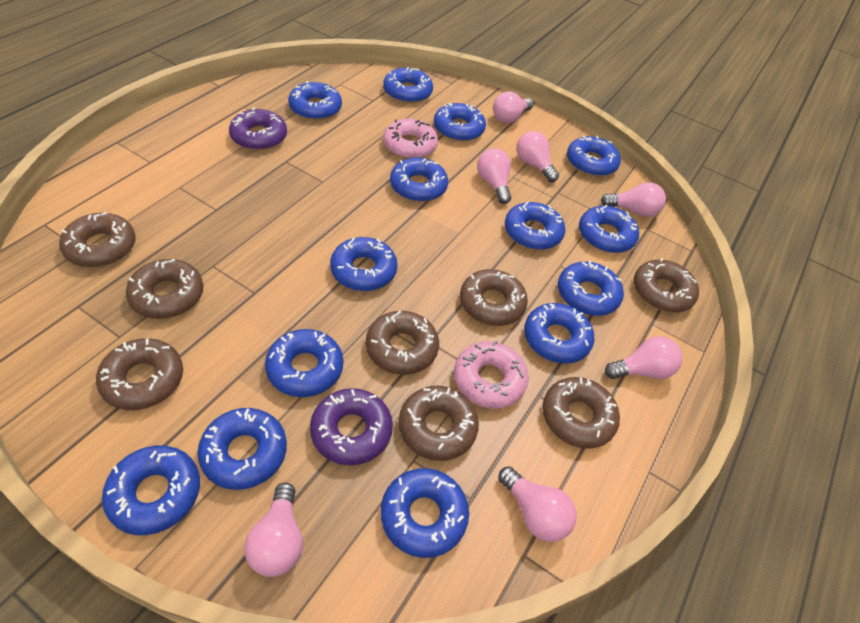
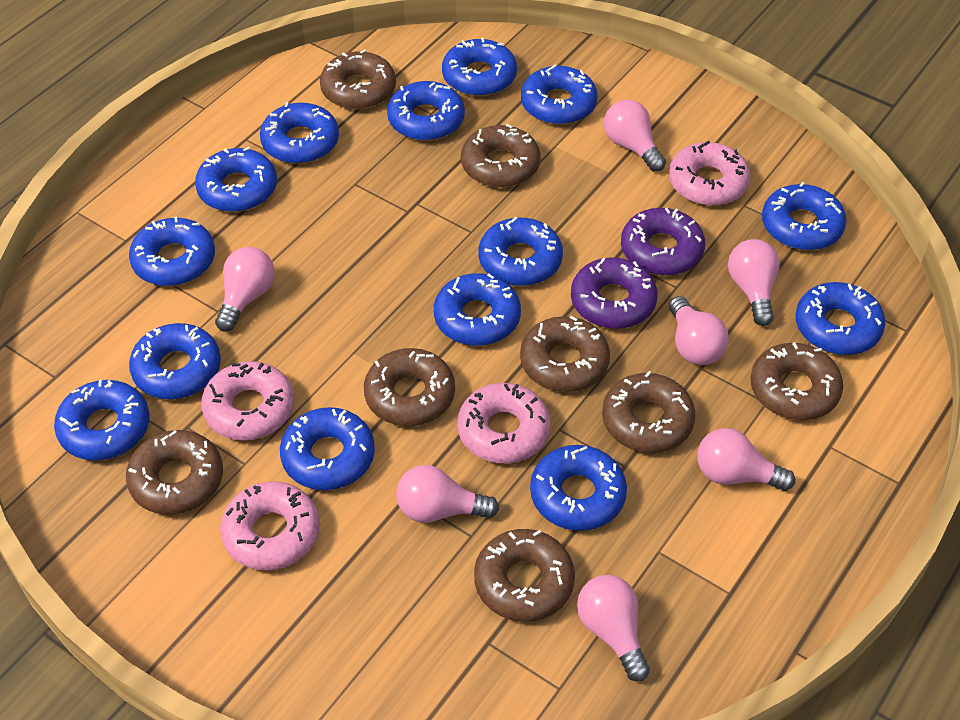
pink donut: [384,118,438,159] [454,341,529,409] = 2 -> [201,361,294,441] [220,482,320,570] [457,383,550,463] [669,141,750,206] = 4

